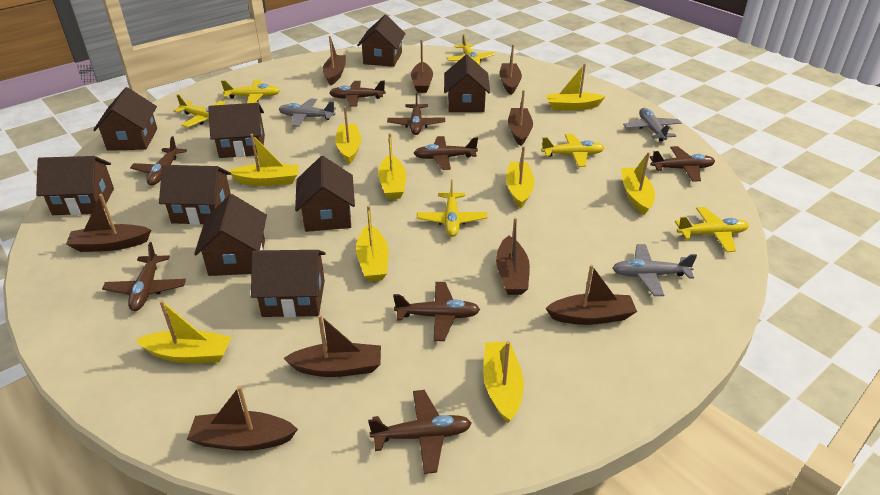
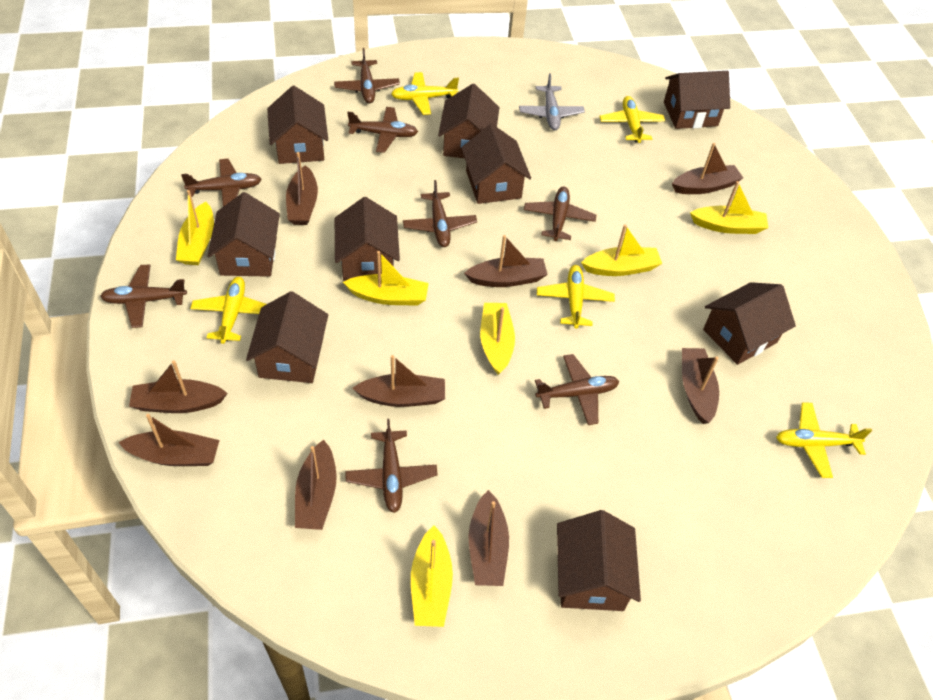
grey plane: [279,98,336,127] [612,244,697,296] [623,108,681,142] = 3 -> [519,73,585,130] = 1
yellow boat: [136,300,231,363] [229,134,299,186] [335,106,361,164] [356,206,389,282] [378,133,406,199] [483,341,524,423] [506,146,534,209] [546,64,606,110] [621,152,655,215] = 9 -> [176,190,214,265] [343,251,429,306] [411,525,453,627] [480,303,515,375] [581,224,662,276] [690,181,768,234] = 6
yellow plane: [174,94,226,127] [221,79,280,103] [417,180,487,237] [446,34,495,65] [541,134,604,167] [675,207,749,252] = 6 -> [190,277,266,344] [391,72,459,115] [537,265,615,329] [599,96,665,143] [776,402,872,478] = 5

